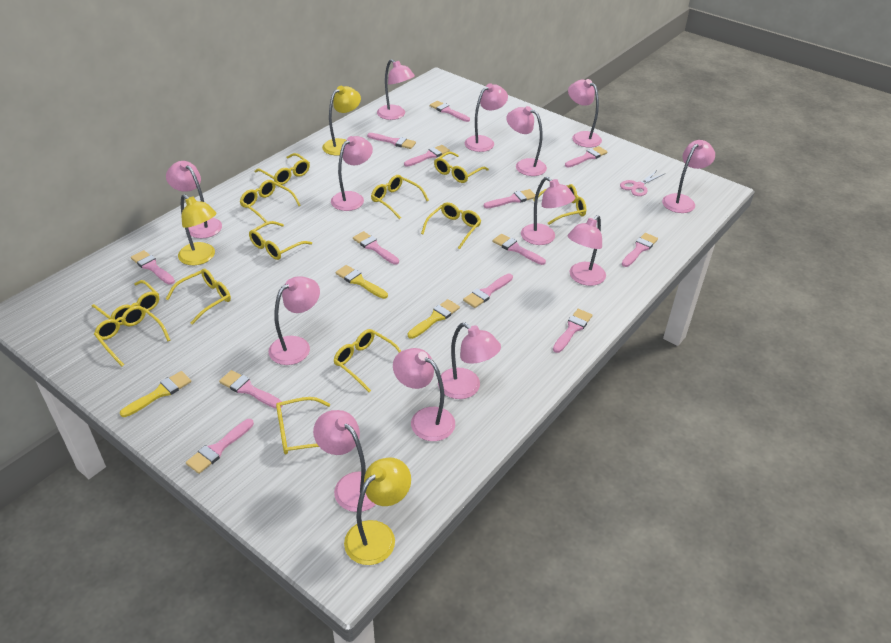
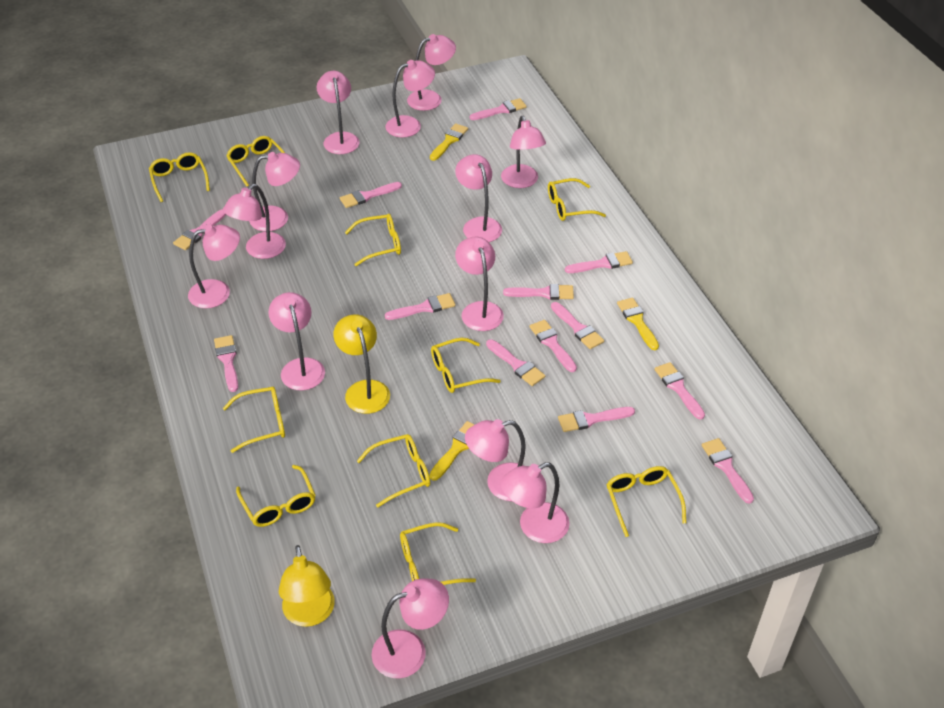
pink scissors: [620,170,664,196] = 1 -> none = 0
yellow glasses: [91,280,159,325] [94,306,170,367] [166,269,231,325] [240,180,301,223] [249,221,312,260] [255,153,310,185] [276,397,330,455] [333,329,401,392] [371,175,429,219] [421,202,481,249] [434,152,489,183] [533,184,586,225] = 12 -> [149,152,210,202] [223,387,285,453] [226,136,285,187] [236,465,315,527] [345,214,401,266] [357,434,430,508] [400,522,476,585] [431,338,501,393] [548,178,606,221] [606,466,686,537] = 10
yellow lamp: [178,194,217,265] [322,86,361,155] [344,458,411,565] = 3 -> [279,545,335,627] [334,314,390,414] = 2

